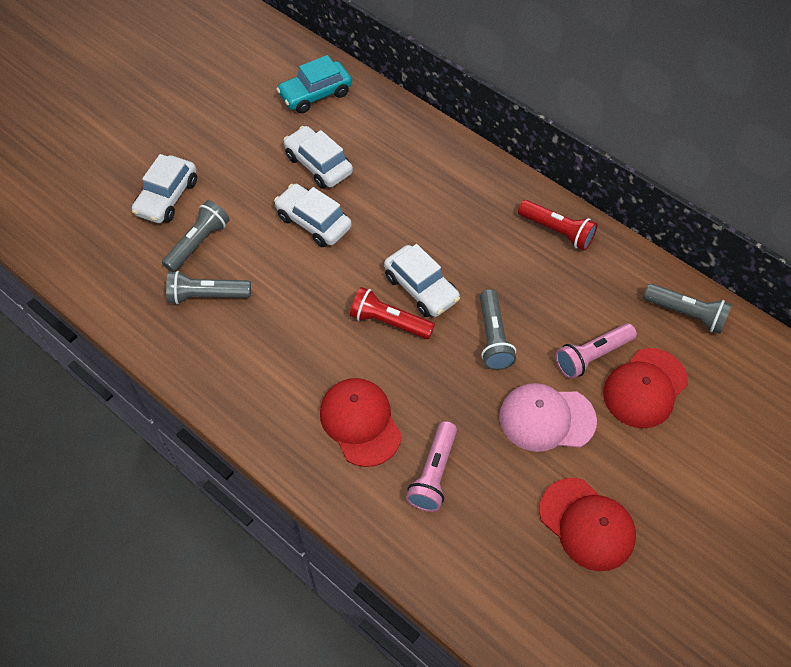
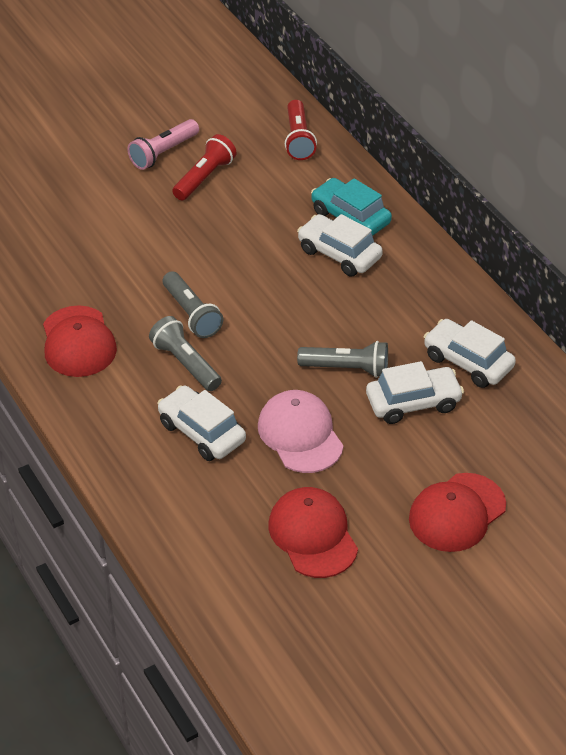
grey flashlight: [162,200,230,272] [166,271,251,304] [480,289,516,370] [643,283,732,334] = 4 -> [149,316,222,391] [163,271,223,338] [297,341,388,378] = 3
pink flashlight: [406,421,457,512] [555,323,637,379] = 2 -> [127,119,199,170] = 1

